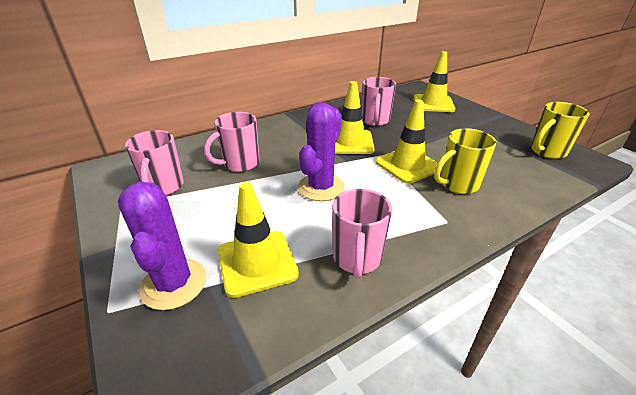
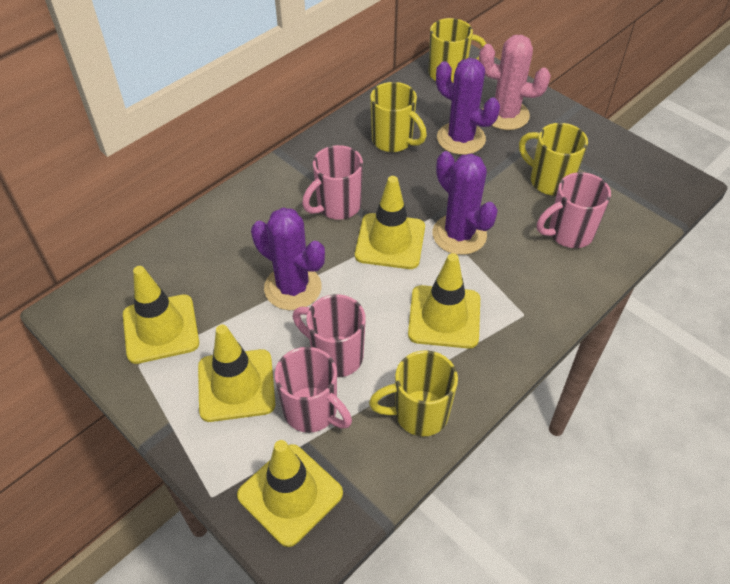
pink cactus: none = 0 -> [479,35,551,130] = 1
purple cactus: [118,182,206,310] [298,102,345,201] = 2 -> [251,208,325,310] [432,151,498,255] [436,58,500,155] = 3
yellow mug: [434,128,497,194] [531,102,590,159] = 2 -> [369,350,458,436] [370,82,427,152] [429,18,487,83] [519,123,588,196] = 4
yellow traffic cone: [218,182,299,298] [335,81,375,154] [375,100,438,184] [414,51,455,112] = 4 -> [123,266,199,364] [198,325,275,422] [237,440,343,547] [355,176,425,269] [408,253,480,349] = 5

